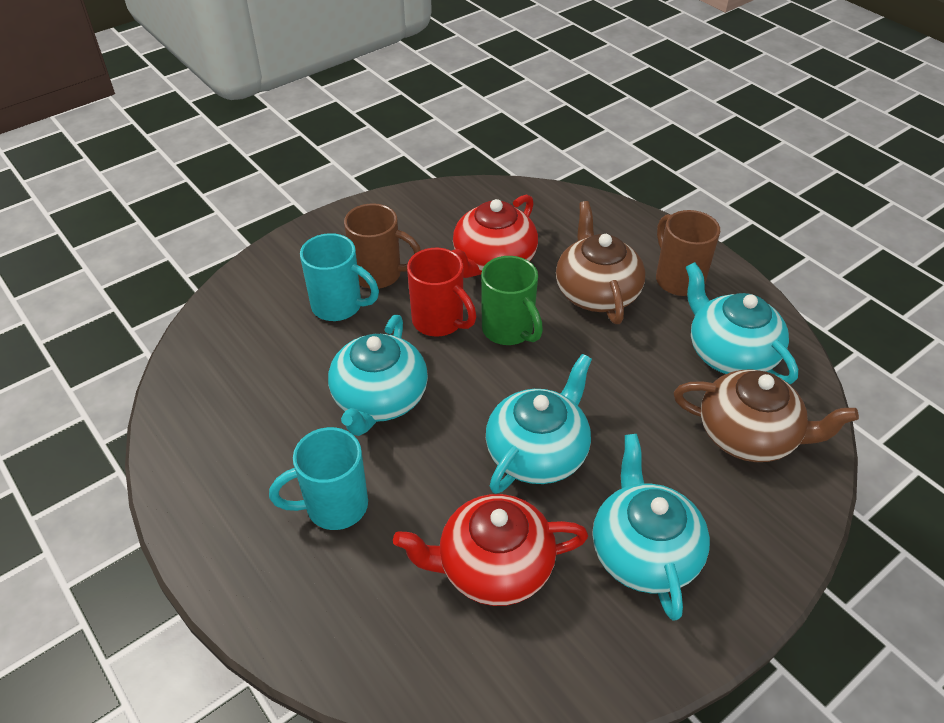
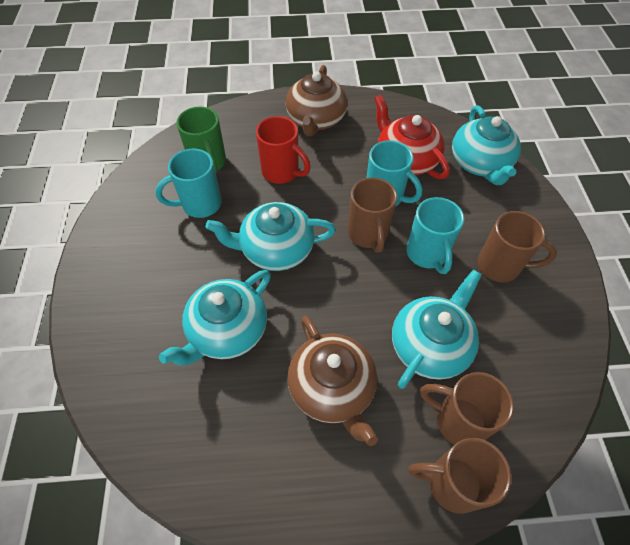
brown mug: [344,203,421,289] [656,210,720,296] = 2 -> [348,178,397,253] [408,438,511,514] [420,372,514,445] [478,211,557,282] = 4
red teapot: [393,494,588,606] [452,194,538,278] = 2 -> [374,95,449,179] = 1
turquoise mug: [269,427,368,530] [300,233,379,321] = 2 -> [155,149,222,218] [367,140,422,207] [406,197,464,274] = 3

